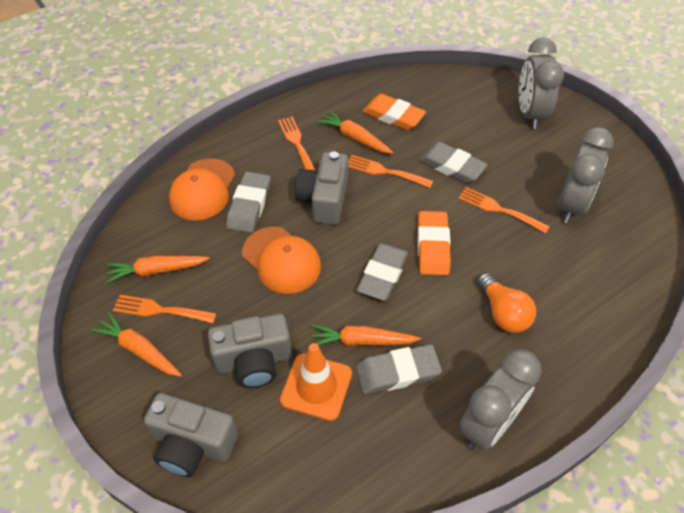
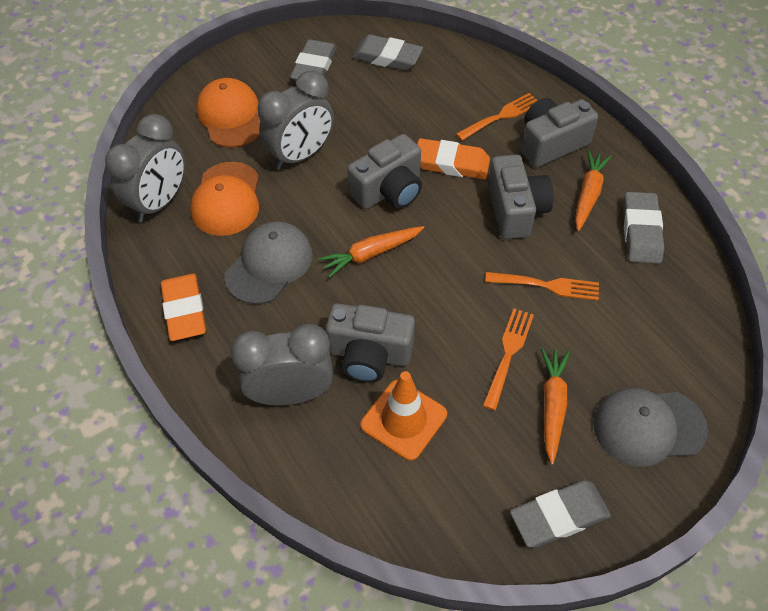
grey camera: [144,393,238,477] [208,314,292,388] [295,151,348,225] = 3 -> [326,303,415,383] [347,134,422,209] [488,154,554,239] [521,98,598,167] = 4
grey cap: none = 0 -> [224,222,313,304] [593,388,708,467] = 2
orange carrot: [91,312,182,377] [106,256,210,283] [311,325,421,346] [317,110,393,154] = 4 -> [318,226,424,278] [541,348,570,465] [575,150,612,231] = 3
orange fork: [113,295,216,323] [278,117,315,170] [348,155,433,188] [458,187,550,233] = 4 -> [456,93,537,141] [483,308,534,411] [485,272,599,301] = 3
orange light bulb: [477,273,536,333] = 1 -> none = 0

